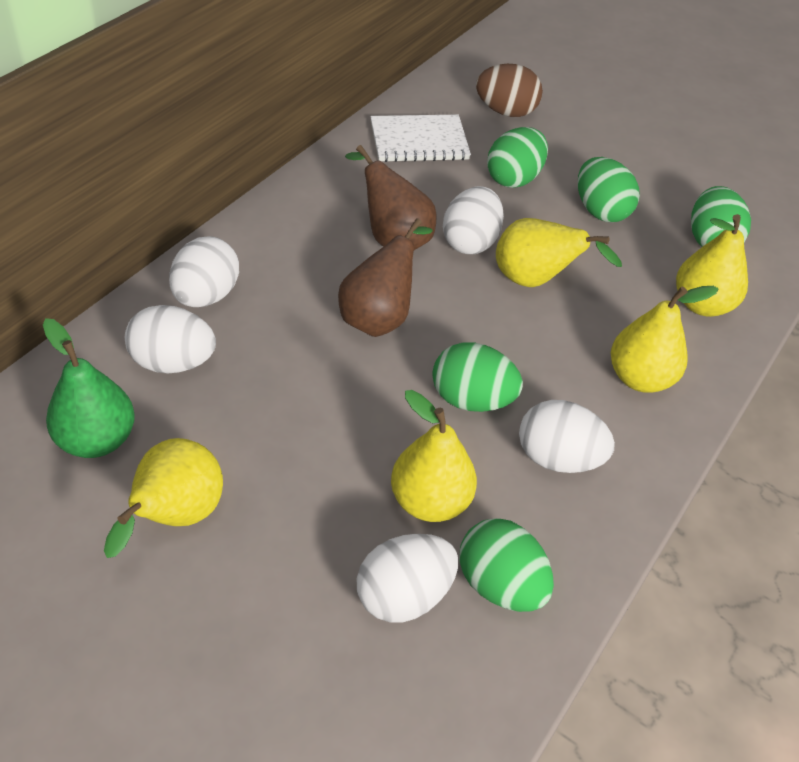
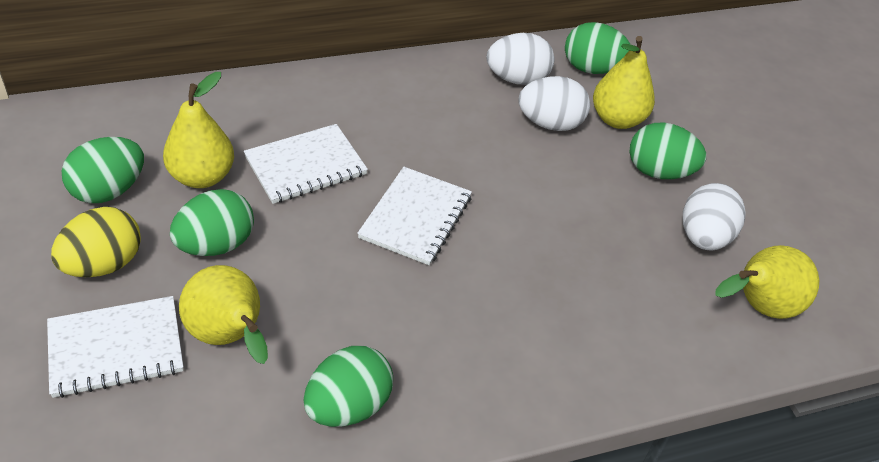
brown egg: [476,64,543,117] = 1 -> none = 0
brown pear: [338,218,433,337] [345,145,436,250] = 2 -> none = 0
green pear: [43,318,135,458] = 1 -> none = 0
white egg: [125,305,216,374] [169,236,239,307] [357,534,458,622] [443,186,504,254] [519,400,615,473] = 5 -> [487,33,555,85] [518,76,590,131] [683,183,746,250] = 3
white notebook: [370,115,471,162] = 1 -> [47,296,183,398] [244,124,368,204] [357,167,472,265] = 3
yellow egg: none = 0 -> [51,207,141,277] = 1
yellow pear: [104,438,223,558] [391,390,477,522] [496,218,622,287] [611,286,718,393] [676,214,748,317] = 5 -> [163,72,234,188] [179,265,268,364] [593,36,655,129] [716,245,819,319] = 4

